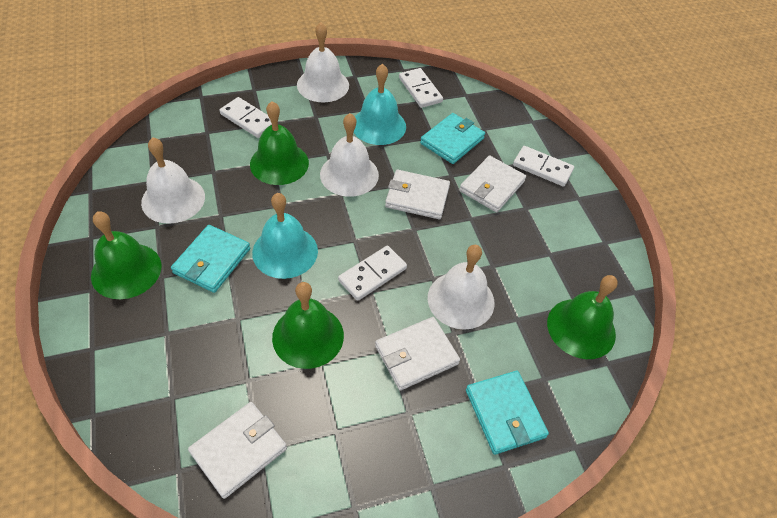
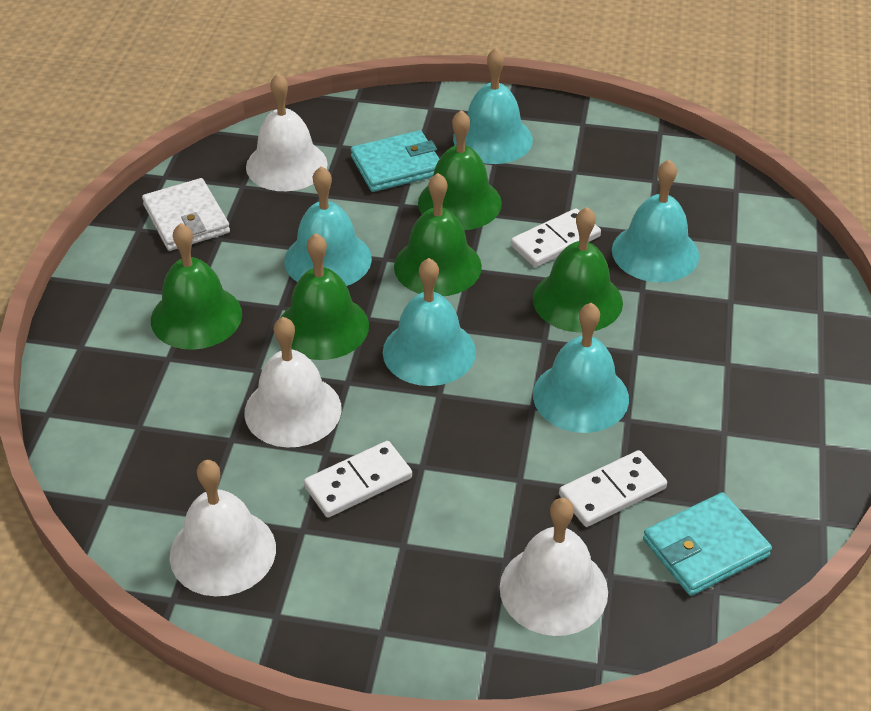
green bell: [91,212,161,299] [250,101,309,185] [272,282,344,369] [547,275,618,359] = 4 -> [151,223,242,350] [281,233,369,360] [394,173,482,296] [418,110,502,230] [533,207,623,332] = 5
turquoise bell: [252,193,318,279] [354,64,406,145] = 2 -> [284,166,372,286] [383,258,476,386] [453,48,533,164] [533,303,629,433] [612,159,699,282] = 5
turquoise wallet: [171,225,250,293] [420,113,485,164] [466,371,549,455] = 3 -> [351,130,439,192] [643,492,772,596] = 2
white domino: [220,97,272,138] [338,246,407,301] [399,68,443,108] [513,146,574,186] = 4 -> [304,441,412,518] [511,208,601,267] [559,450,667,527] = 3
white wallet: [188,402,287,499] [375,317,460,391] [385,170,450,219] [459,156,526,212] = 4 -> [142,178,230,251] = 1

